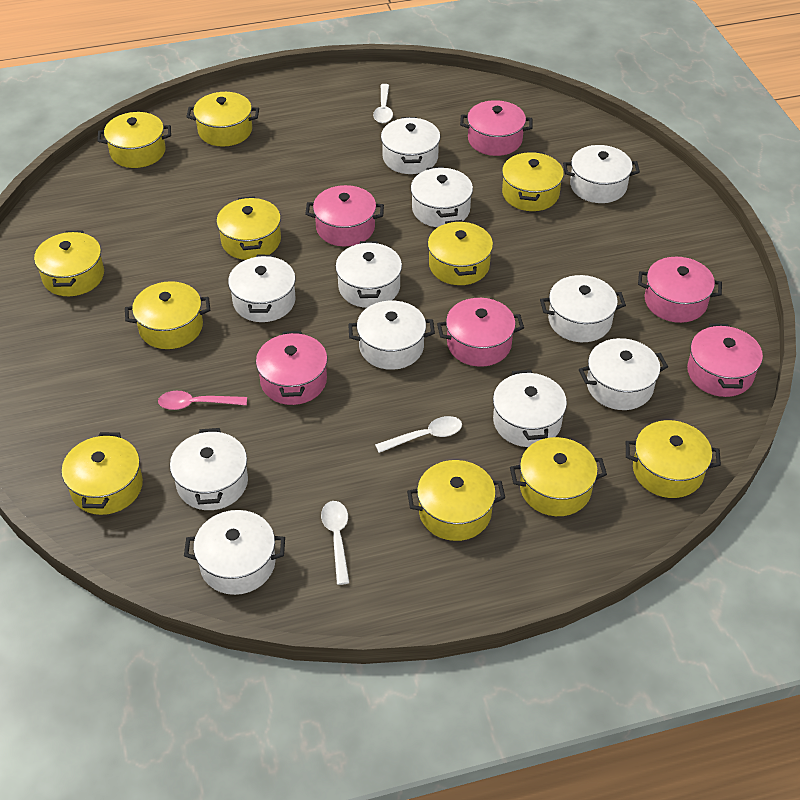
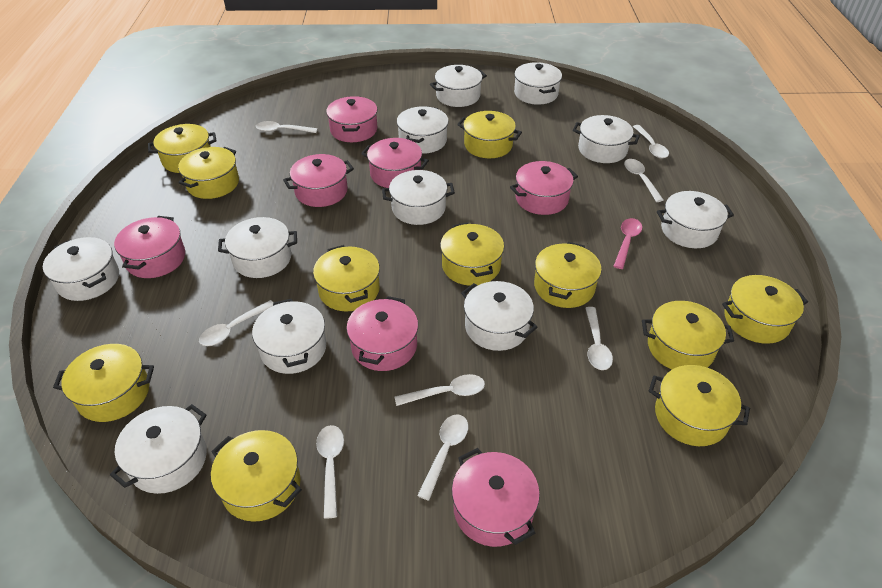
pink pot: [256,331,328,405] [305,185,384,246] [437,298,524,367] [460,100,533,156] [638,257,722,323] [687,324,763,397] = 6 -> [114,216,185,278] [283,154,354,207] [326,96,378,142] [346,296,418,371] [361,138,429,188] [452,448,540,547] [510,161,578,215] = 7
white spoon: [321,501,350,585] [373,84,393,123] [375,416,462,453] = 3 -> [199,300,274,346] [256,121,318,133] [316,425,344,519] [395,374,485,406] [417,414,468,501] [585,307,613,370] [624,159,663,202] [633,125,669,158] = 8

